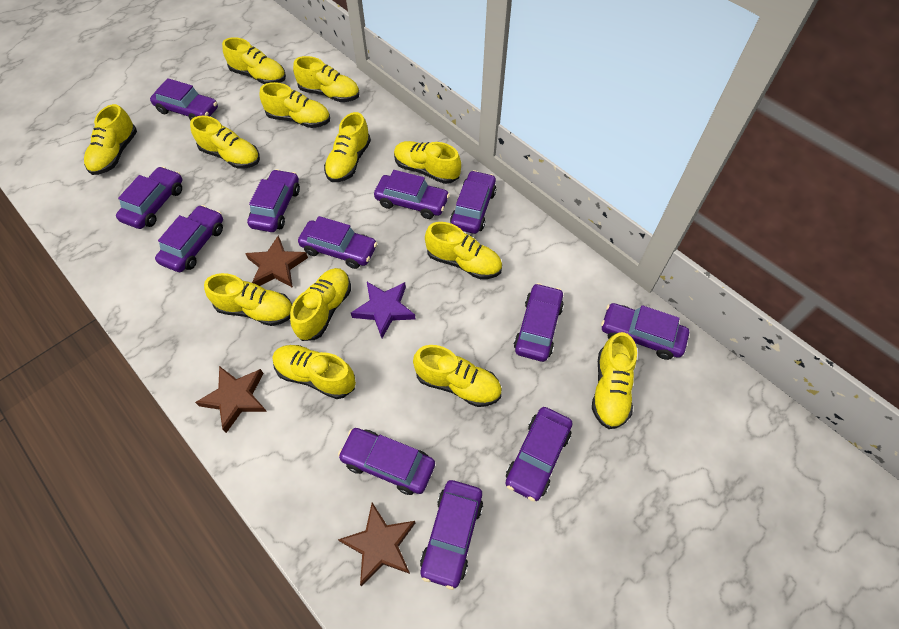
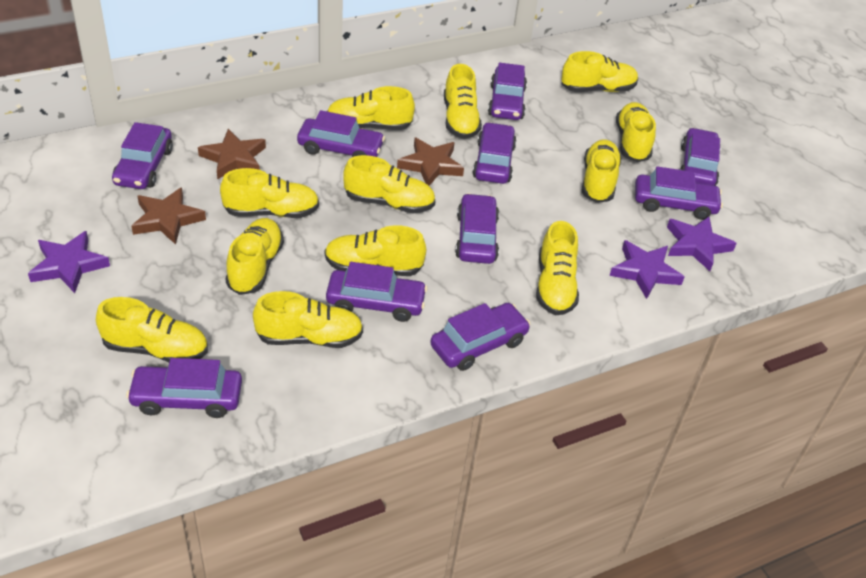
purple car: [116,166,183,229] [150,78,218,120] [155,205,223,272] [247,169,300,232] [298,216,377,269] [338,428,435,495] [374,170,450,219] [420,480,483,590] [450,170,496,234] [505,407,572,502] [514,283,564,362] [601,303,689,360] = 12 -> [112,122,173,189] [126,358,242,418] [297,110,385,157] [326,262,427,322] [430,303,530,371] [455,193,499,264] [472,122,517,184] [488,63,527,120] [635,166,723,220] [680,128,721,186] = 10
purple star: [351,282,415,338] = 1 -> [28,231,110,293] [610,240,684,299] [667,217,737,271] = 3
yellow shoe: [84,104,137,175] [190,116,260,169] [204,273,292,326] [222,37,286,84] [259,82,330,128] [273,345,356,399] [290,268,351,341] [293,56,360,102] [324,112,371,182] [394,141,461,184] [413,345,502,407] [425,222,502,279] [592,332,637,429] = 13 -> [96,297,208,362] [220,168,319,218] [225,218,284,295] [253,291,363,348] [325,225,426,276] [327,86,415,130] [343,155,436,213] [444,64,482,139] [536,221,579,315] [561,51,638,92] [582,139,621,203] [616,102,656,162] = 12

